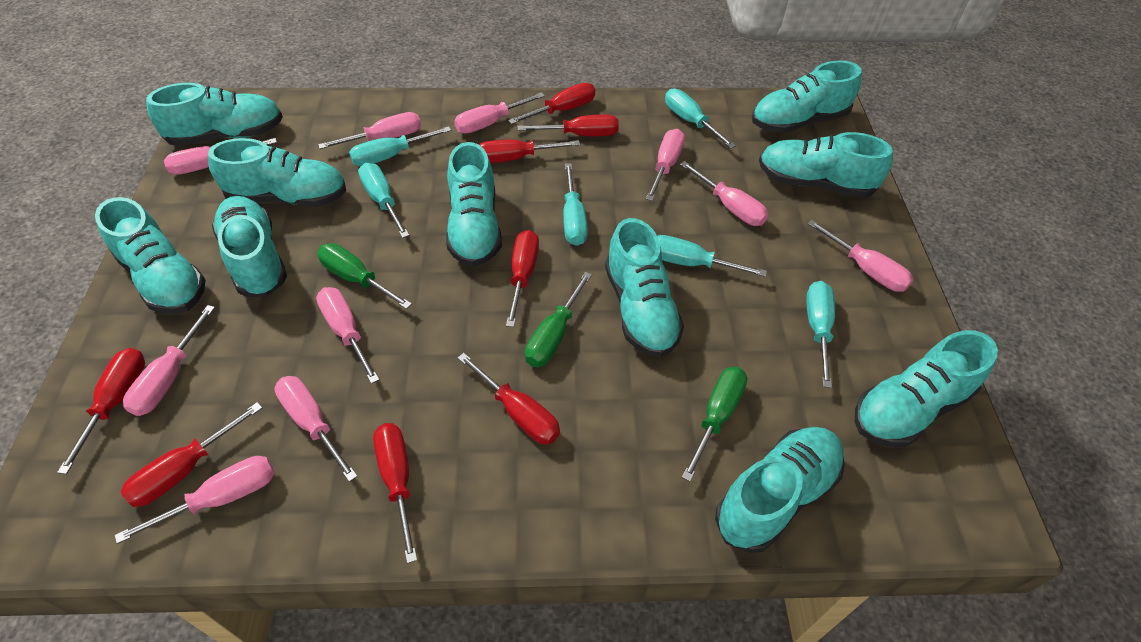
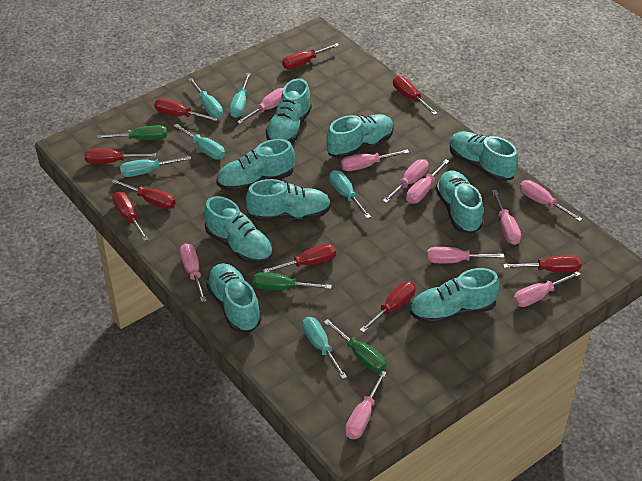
red screwdriver: [57,348,145,474] [121,402,262,507] [373,423,417,563] [458,353,560,444] [479,139,580,163] [506,230,539,327] [508,83,595,124] [517,114,619,136] = 8 -> [85,149,156,164] [111,179,176,209] [112,191,149,241] [154,99,218,121] [262,244,336,273] [282,43,339,69] [360,281,416,333] [393,76,438,115] [503,255,582,272] = 9
turquoise shoe: [95,197,206,314] [146,83,283,146] [208,138,346,207] [212,196,287,297] [446,142,502,267] [605,218,684,358] [715,427,845,553] [752,61,862,133] [759,132,893,198] [855,330,998,447] = 10 -> [204,196,273,264] [206,263,262,332] [216,139,295,192] [246,179,331,222] [266,78,312,143] [326,114,394,159] [410,268,500,325] [436,171,484,234] [450,131,518,182] = 9

